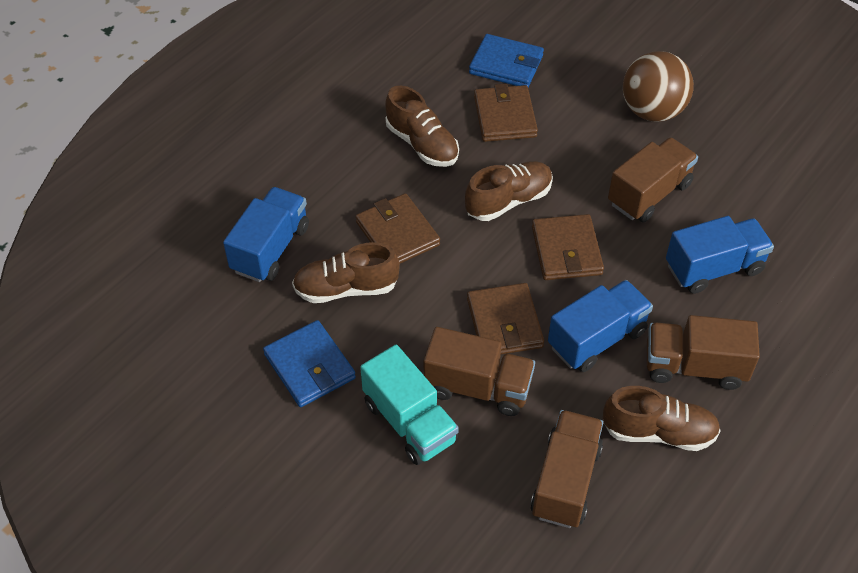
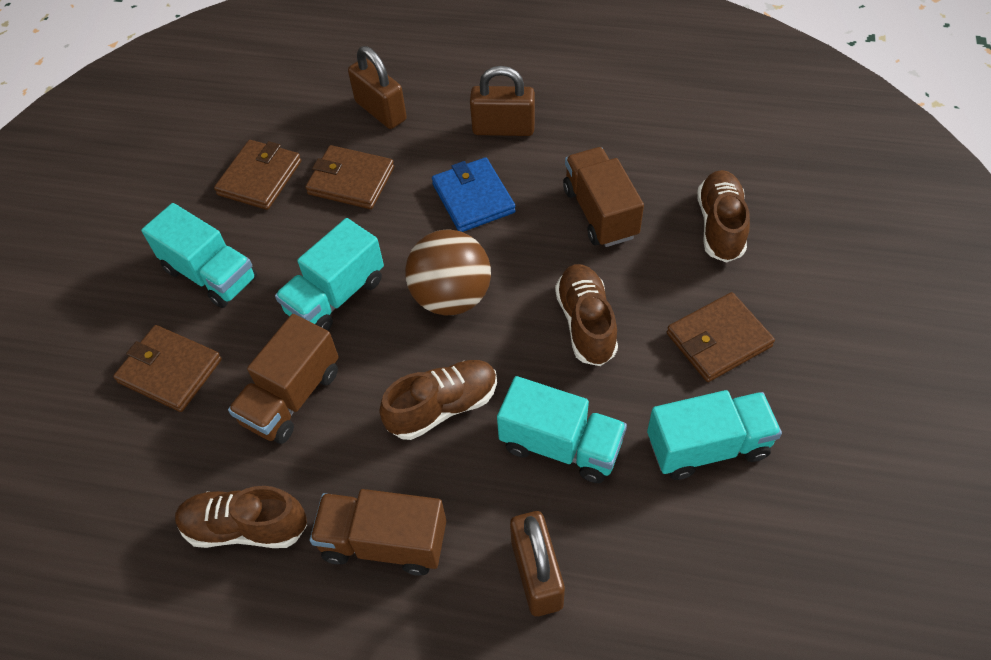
blue truck: [223,187,309,282] [548,280,653,372] [666,216,774,294] = 3 -> none = 0
blue wallet: [263,320,356,407] [469,34,544,87] = 2 -> [432,157,516,232] = 1
brown padlock: none = 0 -> [348,46,407,129] [470,66,535,136] [510,511,565,616] = 3
brown truck: [424,327,535,416] [530,410,603,528] [608,137,698,223] [647,315,760,390] = 4 -> [228,314,339,444] [310,489,446,576] [563,147,644,247] = 3
turquoise truck: [360,345,459,465] = 1 -> [141,203,257,308] [275,218,384,331] [497,376,627,483] [647,390,782,480] = 4

